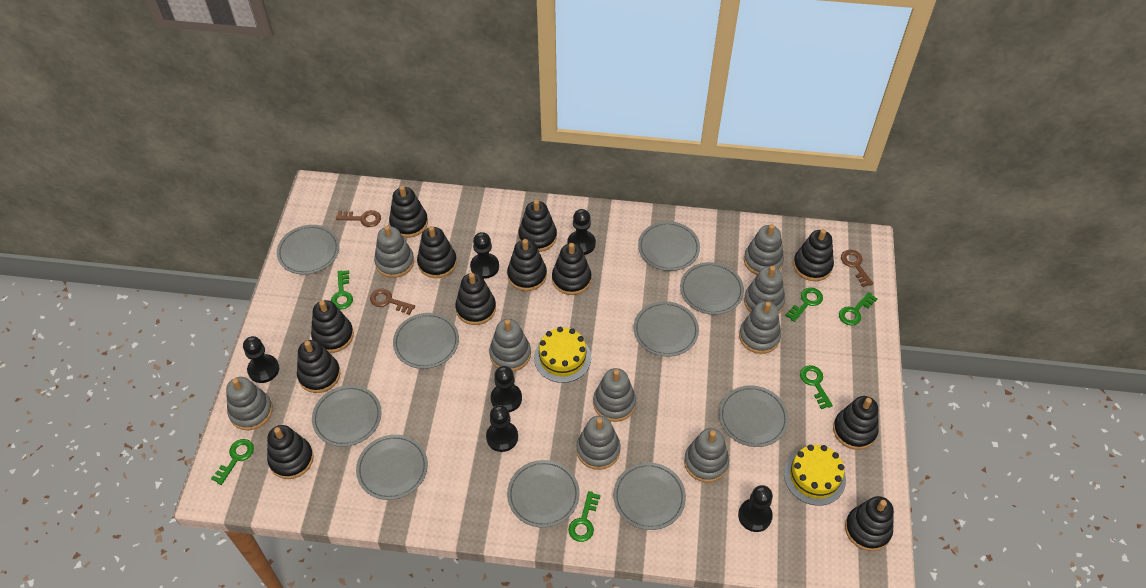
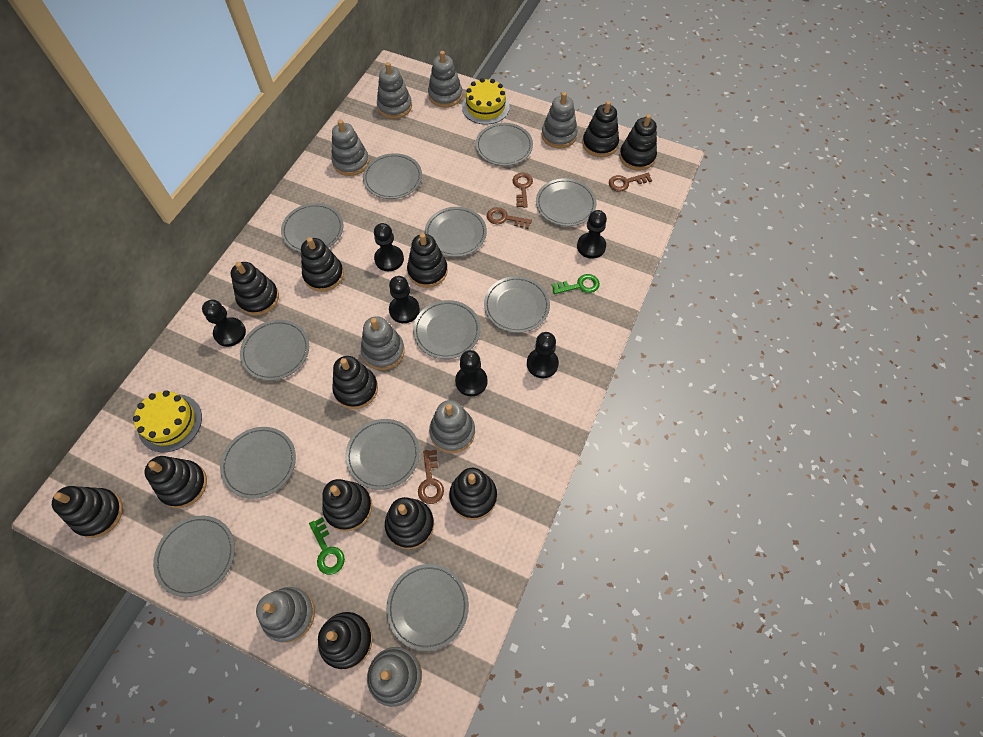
brown key: [336,210,381,227] [370,289,415,315] [841,250,874,287] = 3 -> [418,450,444,504] [487,207,532,229] [513,173,533,208] [609,173,652,192] = 4
green key: [211,439,254,485] [331,270,353,309] [568,491,601,542] [785,287,823,322] [800,365,833,409] [839,292,877,325] = 6 -> [309,517,345,575] [552,274,600,294] = 2
grey plate: [277,225,339,275] [312,385,382,447] [356,435,428,500] [393,313,459,369] [507,460,580,528] [613,462,686,530] [634,301,699,357] [638,221,700,271] [680,262,744,315] [719,386,788,447] = 10 -> [153,516,235,597] [220,427,296,499] [240,320,309,381] [281,203,344,252] [345,419,420,490] [363,153,422,199] [386,564,469,651] [413,300,481,359] [425,207,487,257] [476,123,533,166] [484,276,550,333] [536,178,597,226] = 12
grey stacking toy: [226,377,273,430] [374,226,414,278] [489,319,531,371] [576,416,621,470] [593,368,636,422] [684,428,729,482] [739,301,781,354] [744,224,784,275] [744,266,785,314] = 9 -> [256,587,315,643] [331,120,369,176] [361,316,405,370] [367,647,422,707] [377,62,412,119] [428,51,463,108] [429,400,475,453] [542,92,578,148] = 8

